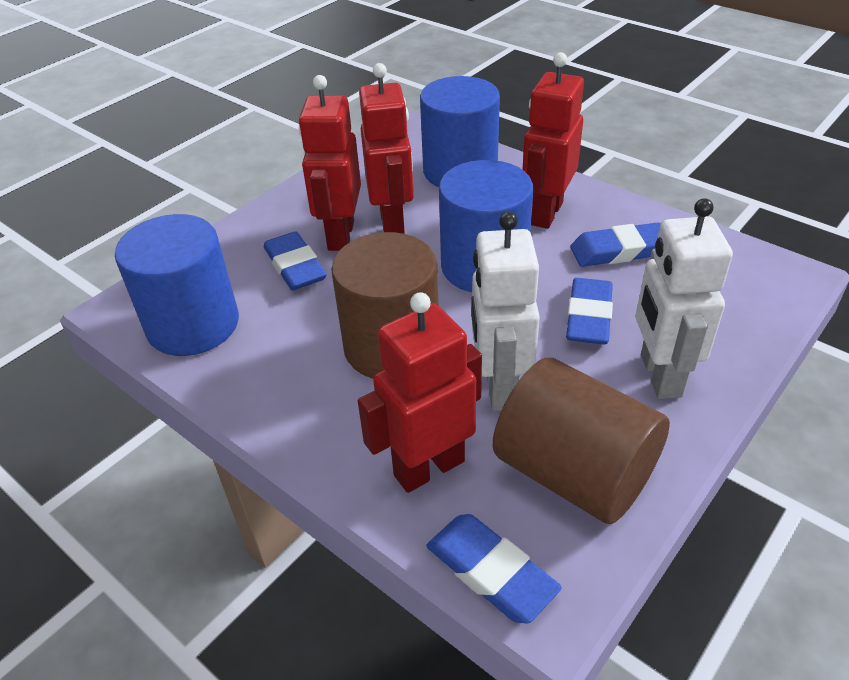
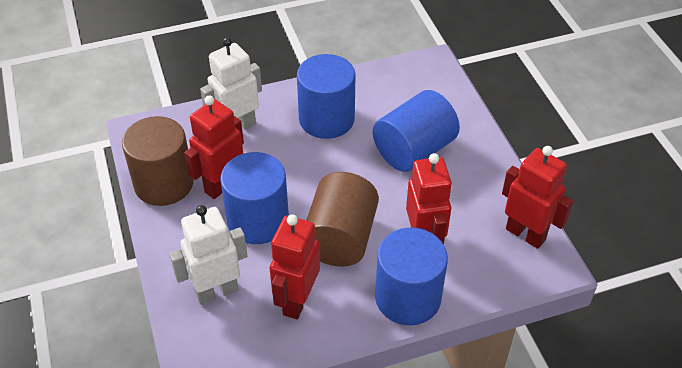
blue cylinder: [115,214,239,356] [420,76,500,187] [439,160,533,292] = 3 -> [220,152,289,244] [297,54,356,139] [373,90,460,172] [375,228,448,325] = 4
blue eraser: [264,231,327,290] [426,514,562,623] [566,278,613,345] [570,222,661,267] = 4 -> none = 0

